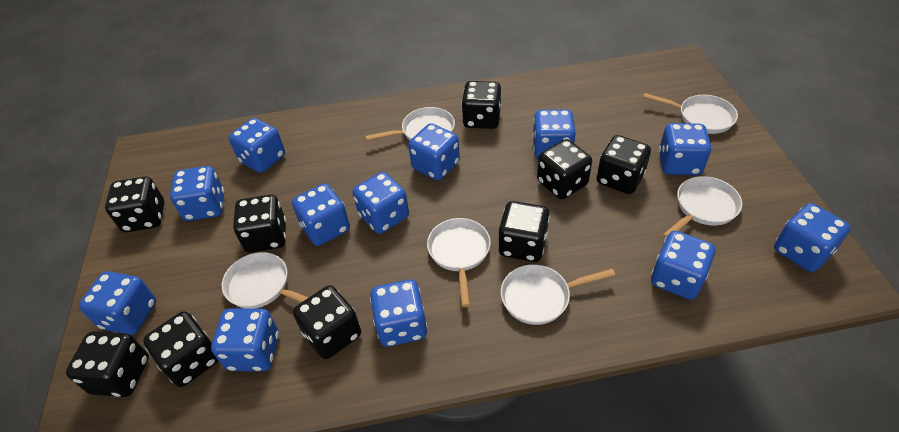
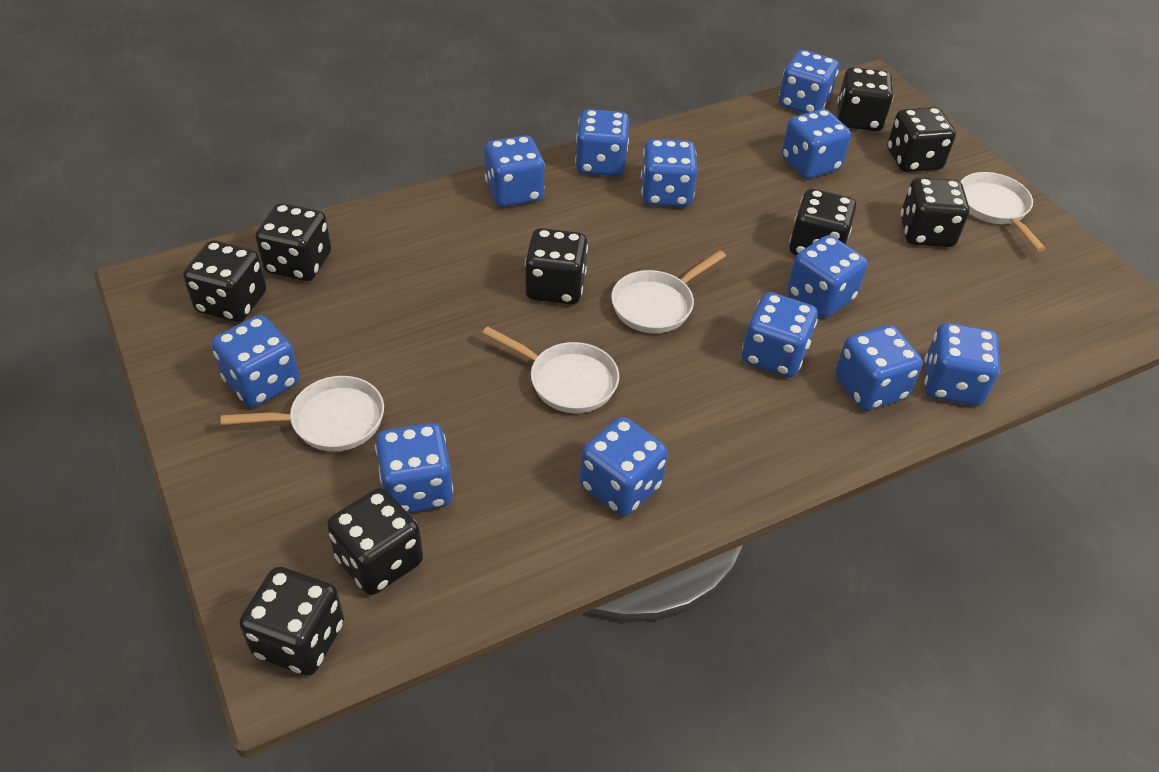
white pan: [222,252,309,309] [365,107,455,141] [427,218,491,307] [501,265,615,325] [643,93,738,134] [663,176,742,238] = 6 -> [221,376,384,452] [482,326,619,413] [611,250,726,333] [960,172,1046,252] = 4

